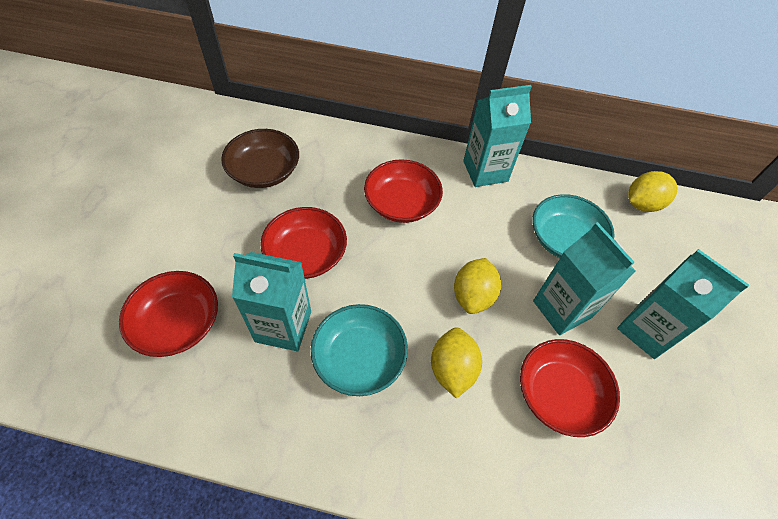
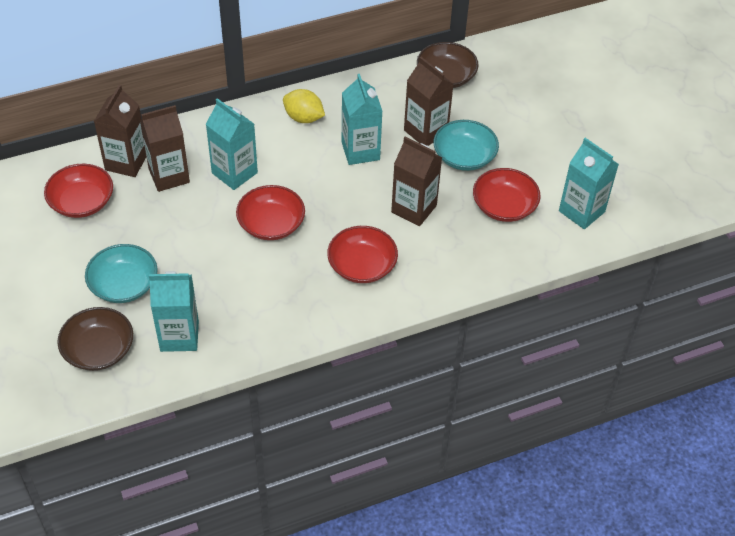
brown bowl: [221,129,299,188] = 1 -> [57,307,133,371] [417,42,479,88] = 2
brown carton: none = 0 -> [94,85,146,177] [140,105,190,192] [391,137,442,226] [404,57,454,146] = 4
yellow lemon: [431,328,482,399] [454,258,501,314] [628,171,677,212] = 3 -> [283,89,325,123] = 1

